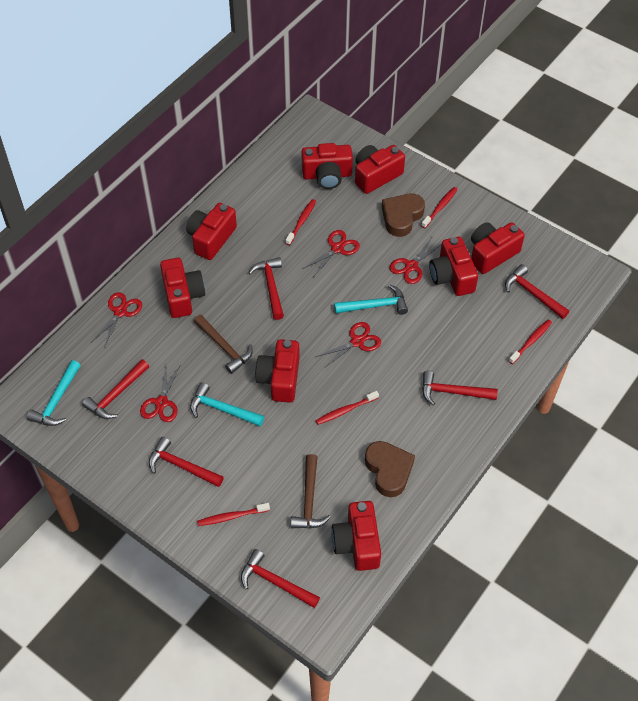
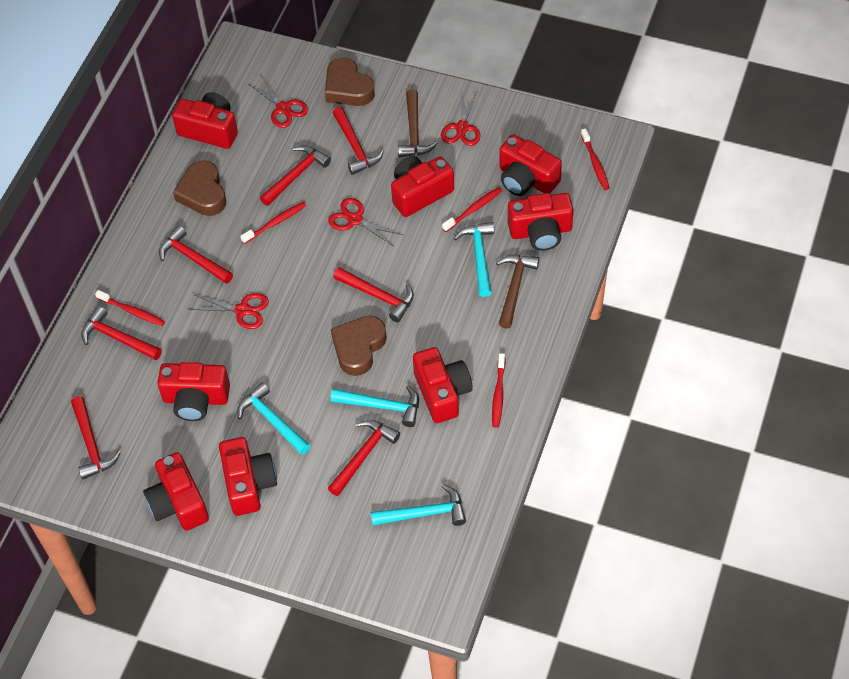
brown heart: [365,441,415,497] [382,194,425,237] = 2 -> [173,160,226,216] [325,58,375,106] [331,316,387,376] = 3
red hammer: [82,359,149,419] [149,437,224,487] [241,549,320,608] [248,257,284,320] [422,371,498,405] [505,264,569,319] = 6 -> [71,396,121,480] [81,306,162,360] [159,225,233,284] [260,145,331,206] [328,420,400,496] [333,107,384,175] [333,267,414,322] = 7
red scissors: [91,292,142,348] [140,364,181,422] [303,230,360,277] [316,322,381,368] [390,236,442,284] = 5 -> [189,293,269,329] [249,76,308,128] [328,198,403,246] [441,90,480,146] = 4
turquoise hammer: [27,360,81,426] [190,382,264,426] [334,284,408,315] = 3 -> [237,382,311,455] [330,385,419,427] [371,484,466,526] [454,222,494,297] = 4

